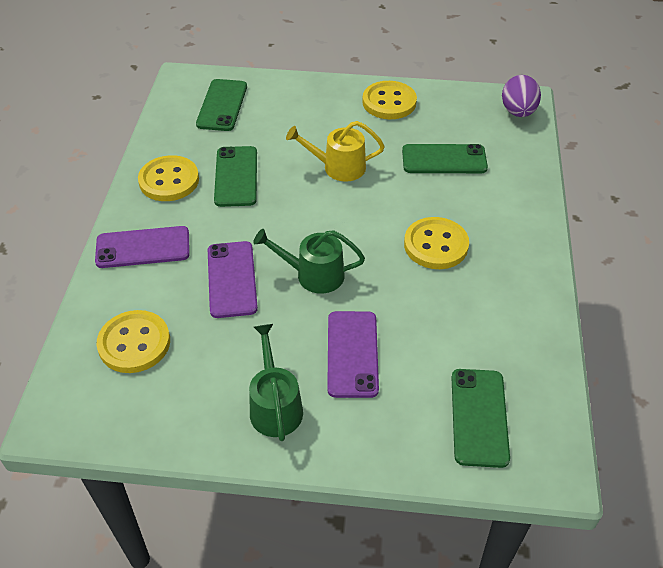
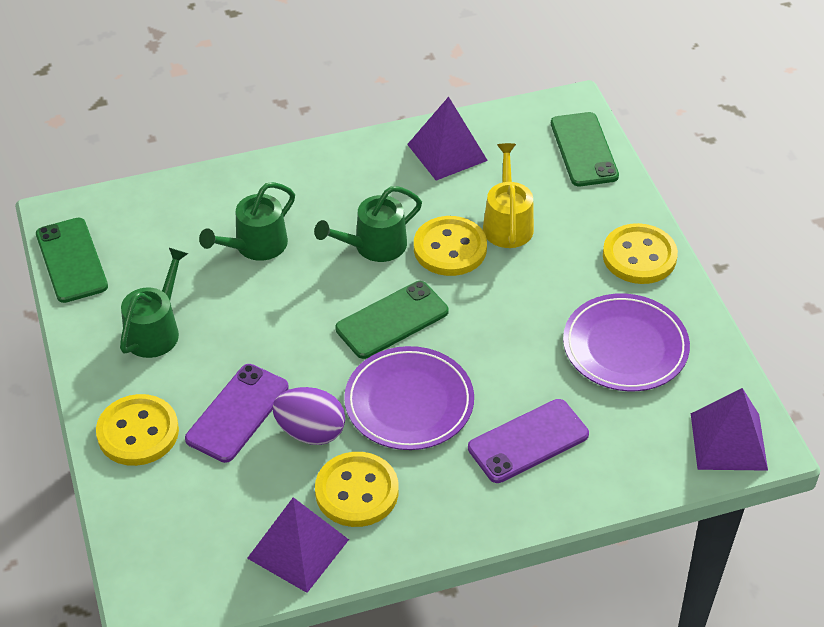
green phone: [196,79,247,131] [214,146,257,207] [402,144,488,173] [451,369,510,468] = 4 -> [36,218,108,303] [335,281,449,359] [551,112,619,186] = 3
green watering can: [249,324,303,441] [253,229,365,294] = 2 -> [120,248,188,358] [199,182,295,261] [314,186,422,262] = 3
purple phone: [95,226,190,268] [208,241,258,318] [327,311,379,398] = 3 -> [185,364,289,463] [468,399,589,483] = 2
purple plate: none = 0 -> [344,346,474,450] [563,293,690,392] = 2
purple pyramid: none = 0 -> [247,497,349,593] [407,97,488,180] [691,388,768,471] = 3

